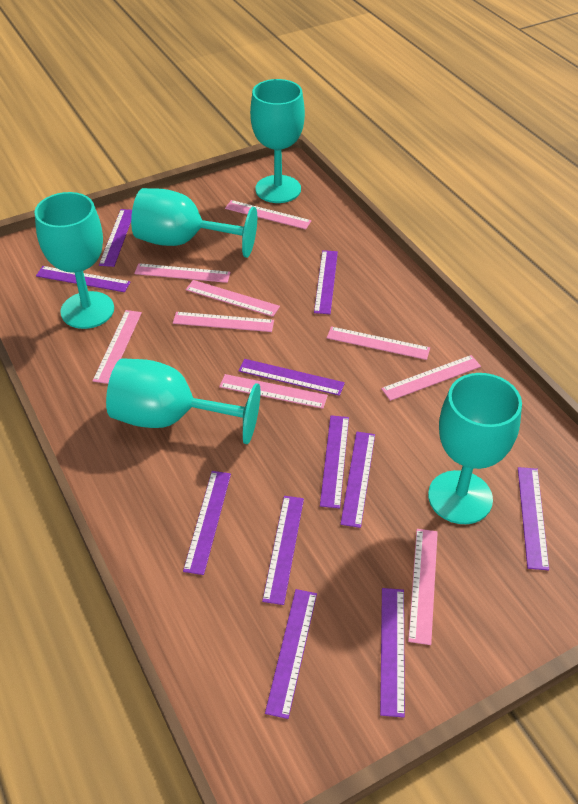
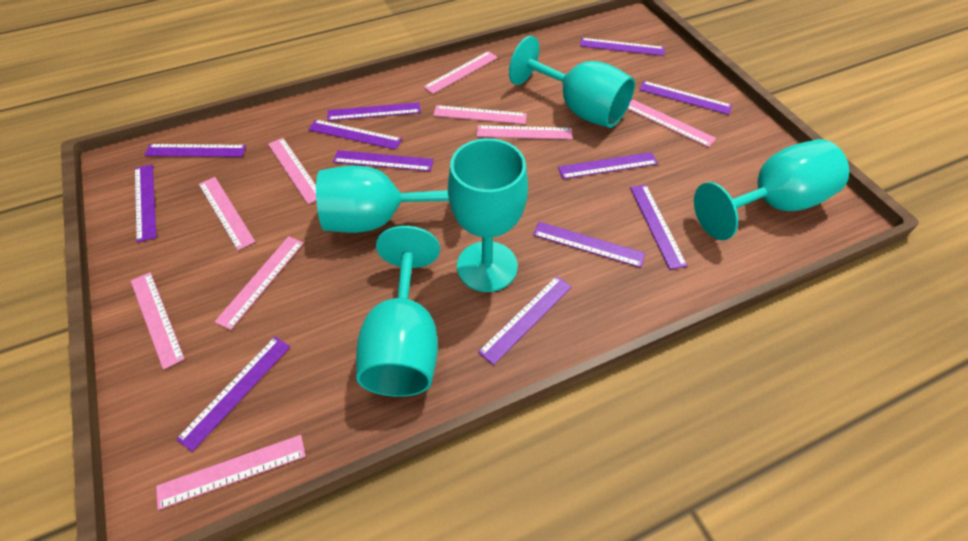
purple ruler: [36,266,131,292] [99,209,132,267] [183,471,231,575] [239,359,345,396] [262,496,304,605] [265,589,317,719] [314,250,338,314] [320,415,349,509] [340,432,375,528] [380,588,405,718] [518,467,549,570] = 11 -> [135,164,156,243] [144,144,246,157] [176,337,290,452] [308,119,402,150] [327,102,421,121] [333,150,434,171] [478,276,572,365] [533,222,645,268] [558,152,658,179] [580,38,664,56] [630,185,688,269] [639,81,732,115] = 12

